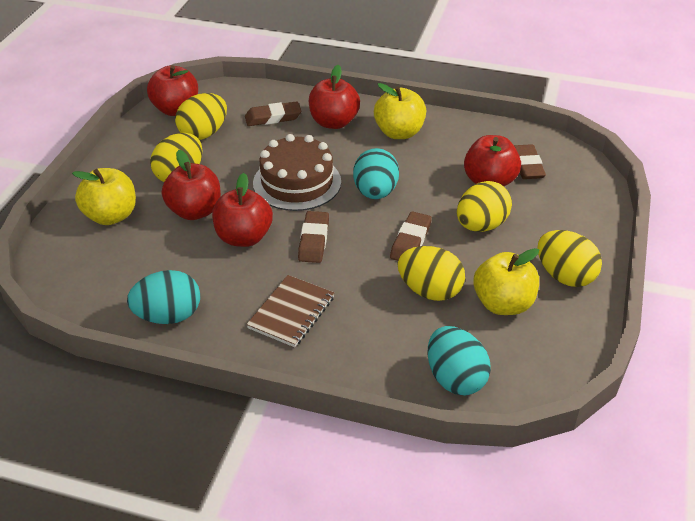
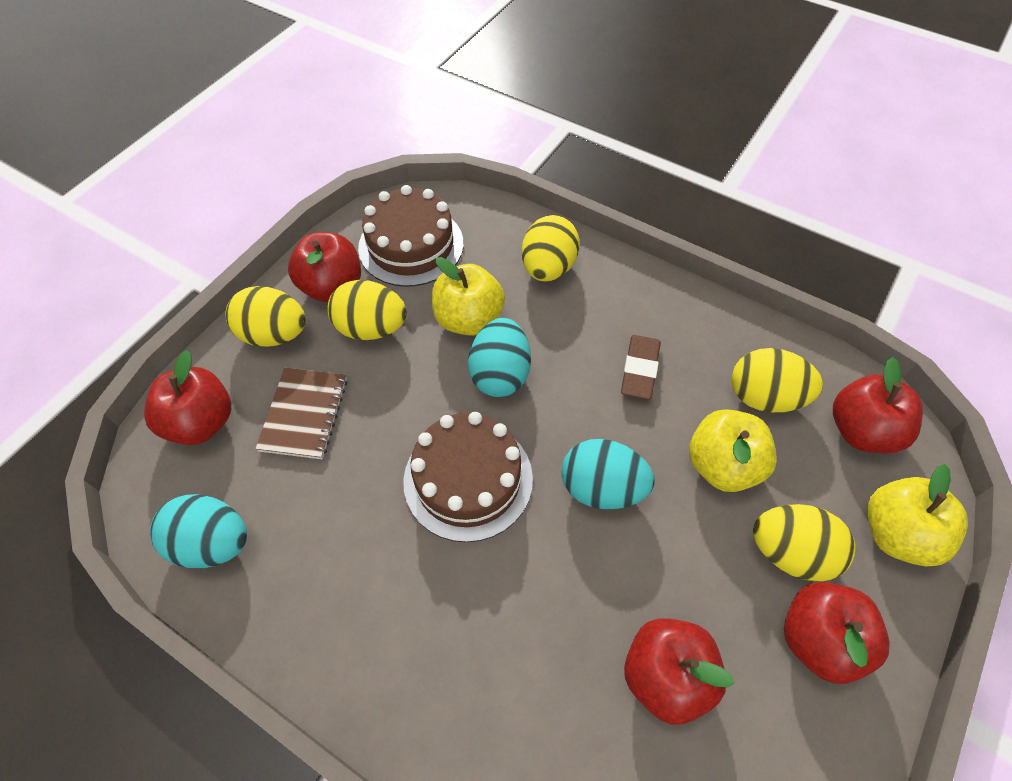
brown cake: [253,134,341,211] = 1 -> [358,185,464,287] [403,412,533,542] = 2
brown eraser: [245,101,301,126] [298,211,329,263] [390,211,432,261] [514,144,546,179] = 4 -> [621,335,661,400] = 1

